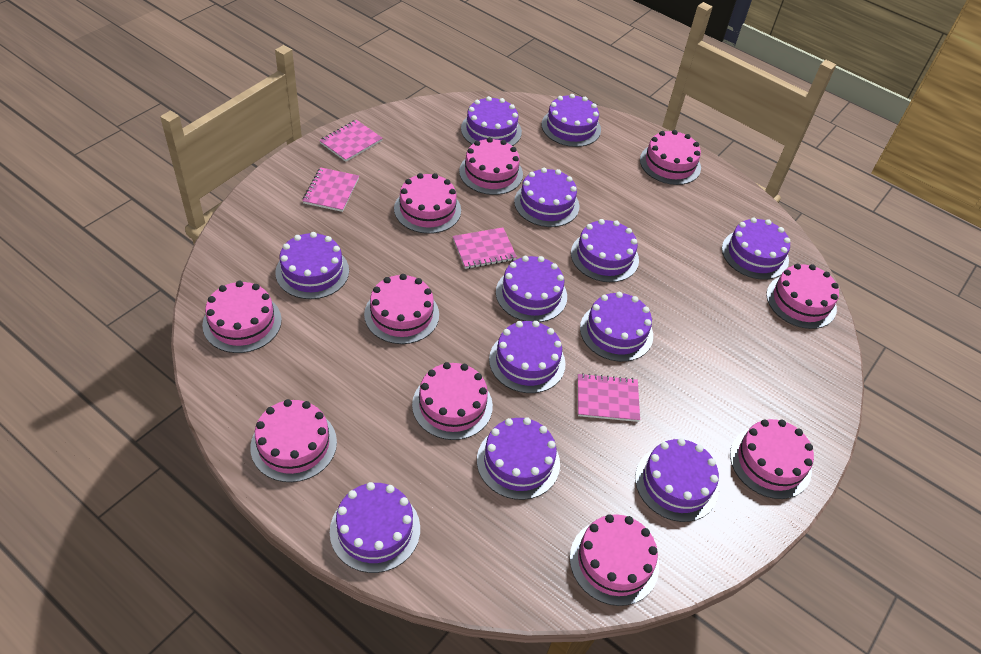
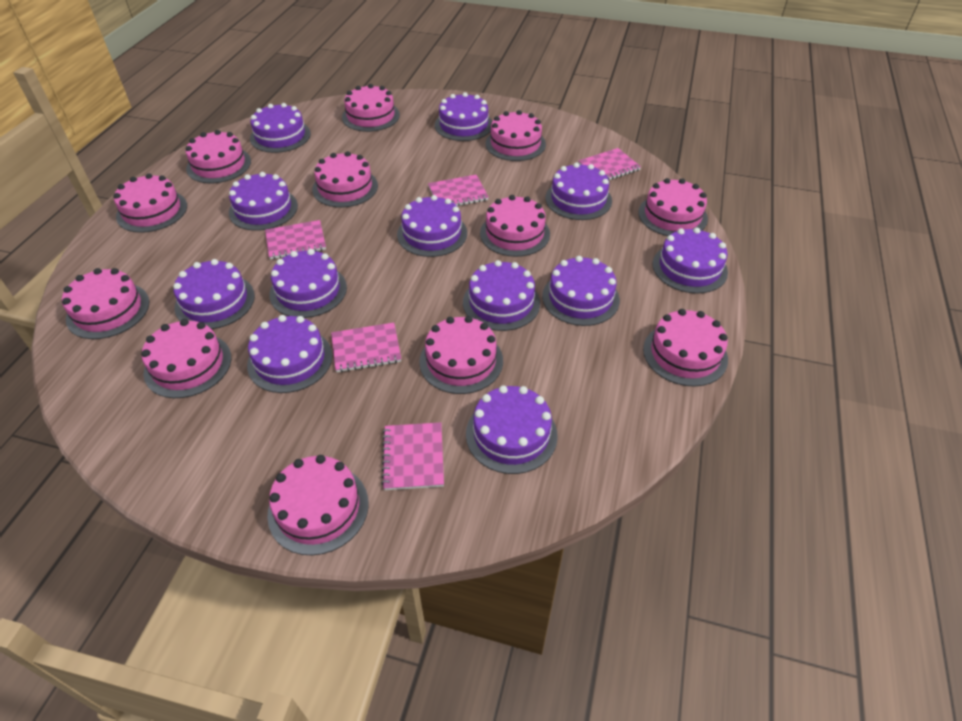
pink cake: [202,281,282,353] [250,399,337,482] [364,274,439,344] [394,173,461,234] [412,362,493,440] [459,137,523,195] [570,514,659,606] [640,130,701,185] [730,419,814,499] [766,264,839,329] = 10 -> [62,268,149,339] [113,173,187,233] [141,319,231,398] [186,130,251,183] [267,455,369,555] [312,151,378,208] [342,84,400,132] [419,316,503,394] [480,195,550,257] [485,110,546,161] [638,178,708,236] [643,309,728,387] = 12
pink notebook: [303,167,359,212] [319,120,382,162] [453,227,517,269] [578,373,640,422] = 4 -> [265,220,326,260] [331,323,401,372] [381,422,444,490] [428,175,489,206] [578,148,641,180] = 5

